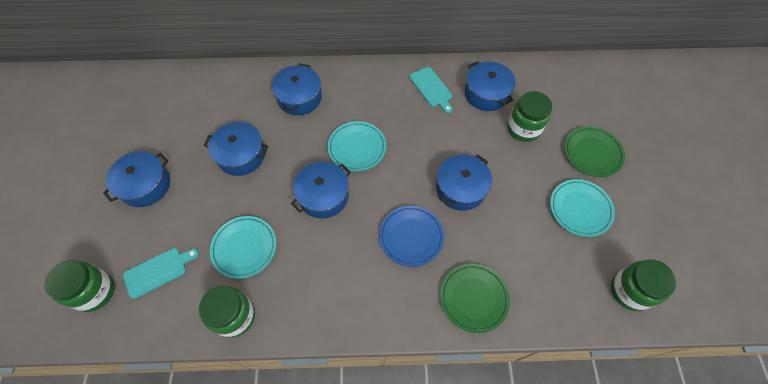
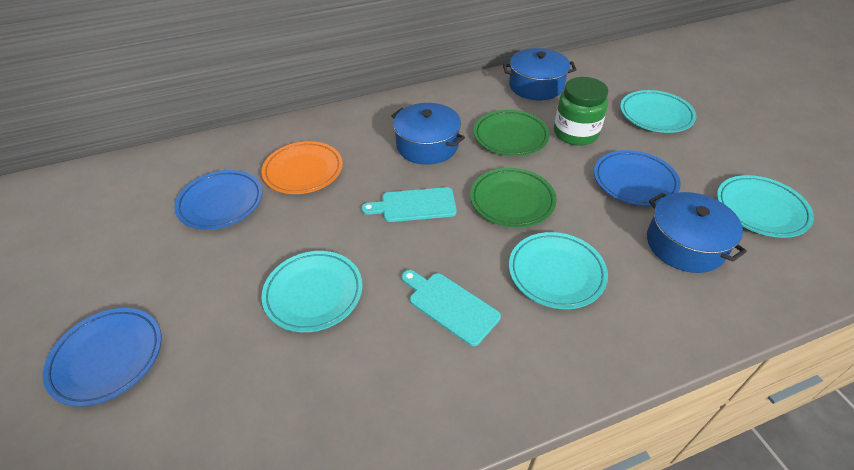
blue plate: [379,206,444,267] = 1 -> [43,308,162,407] [174,170,262,230] [594,150,680,206] = 3
blue pot: [103,151,170,207] [204,122,268,176] [272,64,322,115] [291,162,351,218] [436,154,492,211] [465,61,515,111] = 6 -> [391,103,465,165] [503,48,577,100] [647,192,747,273] = 3
green jar: [44,260,115,312] [198,286,255,338] [507,91,552,142] [611,259,677,311] = 4 -> [554,77,608,146] = 1
orange plate: none = 0 -> [262,141,343,194] = 1
turquoise plate: [210,216,276,279] [328,121,386,172] [550,179,615,237] = 3 -> [261,251,363,332] [509,232,608,309] [620,90,696,133] [717,175,814,238] = 4

